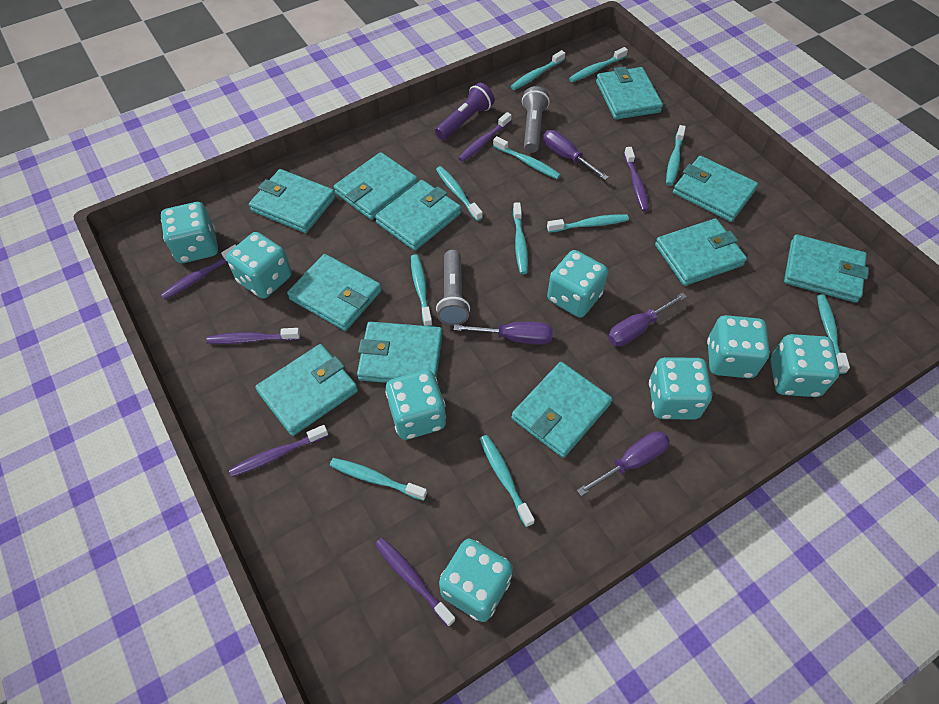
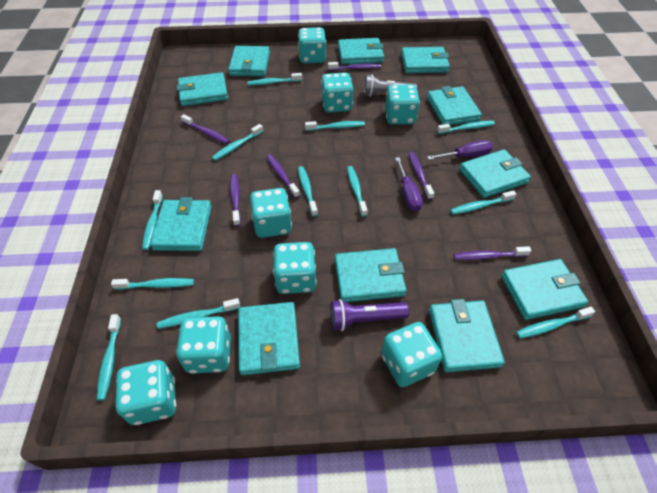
grey flashlight: [436,250,470,325] [522,86,550,153] = 2 -> [364,74,417,97] = 1
purple screwdriver: [454,322,553,345] [543,130,609,180] [577,431,670,496] [608,293,687,346] = 4 -> [395,157,423,212] [427,140,493,160] = 2
turquoise toothbrush: [330,458,427,501] [411,254,432,326] [436,166,483,221] [480,435,535,527] [493,136,561,179] [510,50,565,90] [513,202,528,274] [547,214,629,233] [569,47,628,82] [666,125,686,186] [817,295,850,374] = 11 -> [97,314,121,401] [111,278,194,290] [142,190,163,250] [157,298,240,329] [212,124,263,161] [247,73,302,86] [298,166,318,217] [305,121,365,131] [347,166,368,217] [437,121,495,134] [450,190,516,215] [516,307,595,339] = 12

